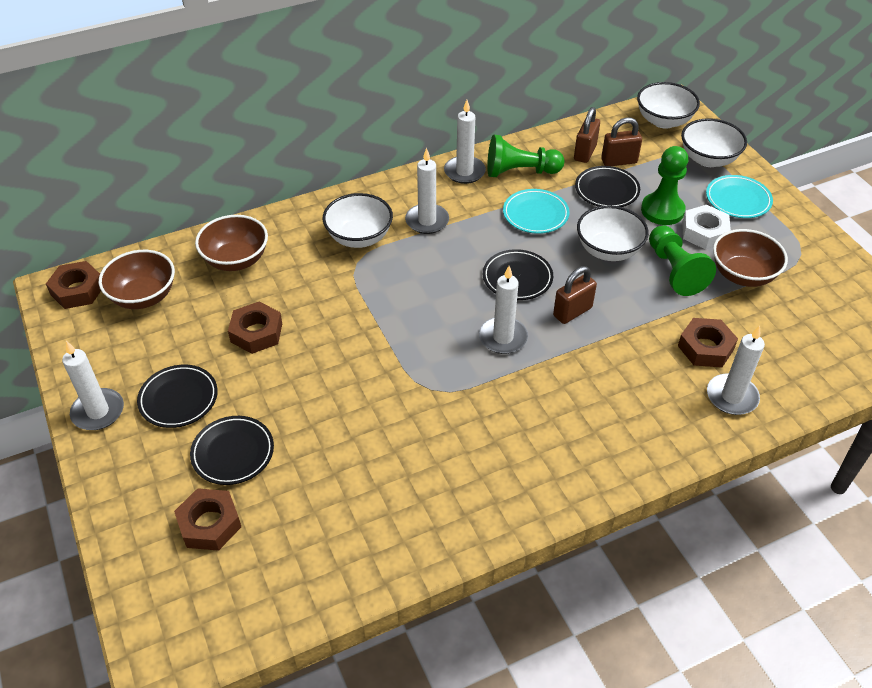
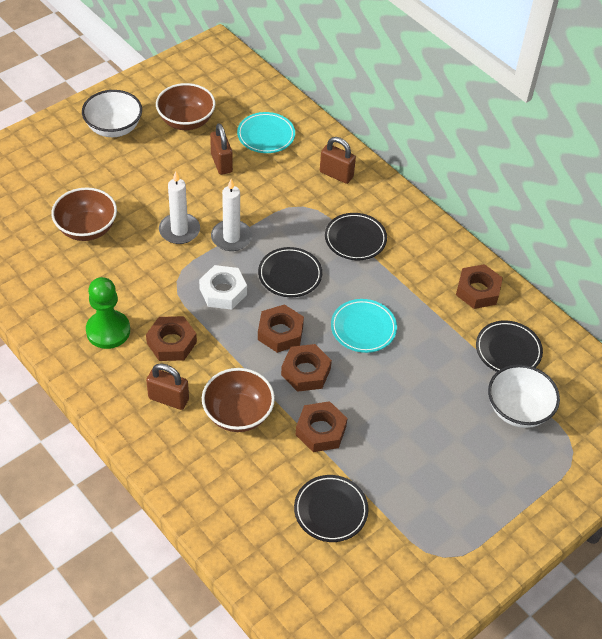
brown nut: [46,261,101,309] [174,488,241,551] [228,302,282,354] [678,318,738,368] = 4 -> [146,316,197,361] [258,304,304,353] [281,344,332,392] [296,401,348,452] [456,264,503,309] = 5
green pawn: [487,135,565,177] [641,146,688,225] [649,225,716,296] = 3 -> [86,277,130,349] = 1
white bowl: [323,193,393,248] [577,205,649,261] [637,82,700,129] [681,118,747,167] = 4 -> [82,90,142,137] [488,364,560,428] = 2
white candle: [62,341,124,430] [405,148,449,234] [444,100,486,184] [479,266,528,354] [707,325,765,415] = 5 -> [159,171,200,244] [211,179,252,251] = 2

